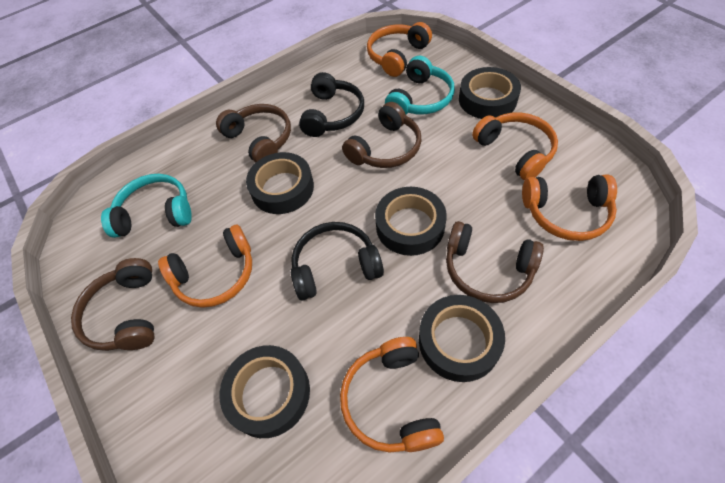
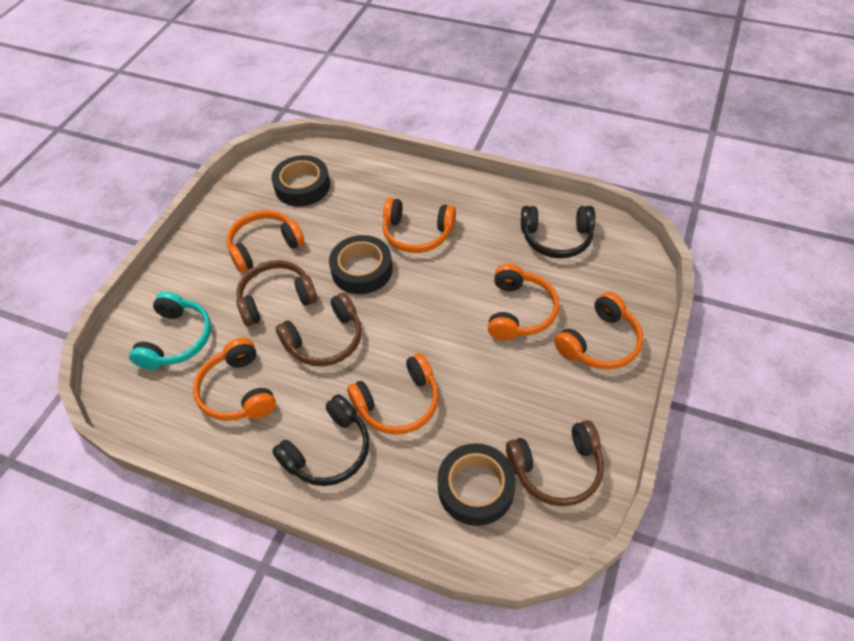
black tape: [219,345,310,438] [246,152,314,214] [375,187,447,256] [419,295,505,382] [459,67,521,119] = 5 -> [271,155,330,206] [329,235,393,294] [437,443,516,526] = 3
brown headphones: [71,258,154,351] [216,104,291,163] [342,102,421,168] [446,221,544,303] = 4 -> [236,260,318,326] [276,293,362,366] [506,420,604,507] = 3
orange headphones: [158,225,252,308] [340,337,444,452] [367,22,432,77] [472,112,558,181] [522,175,617,241] = 5 -> [193,338,276,421] [227,210,305,273] [347,353,439,435] [383,198,456,253] [488,264,559,340] [554,292,643,369] = 6
turquoise headphones: [101,174,192,238] [385,56,455,115] = 2 -> [129,291,211,370] = 1

